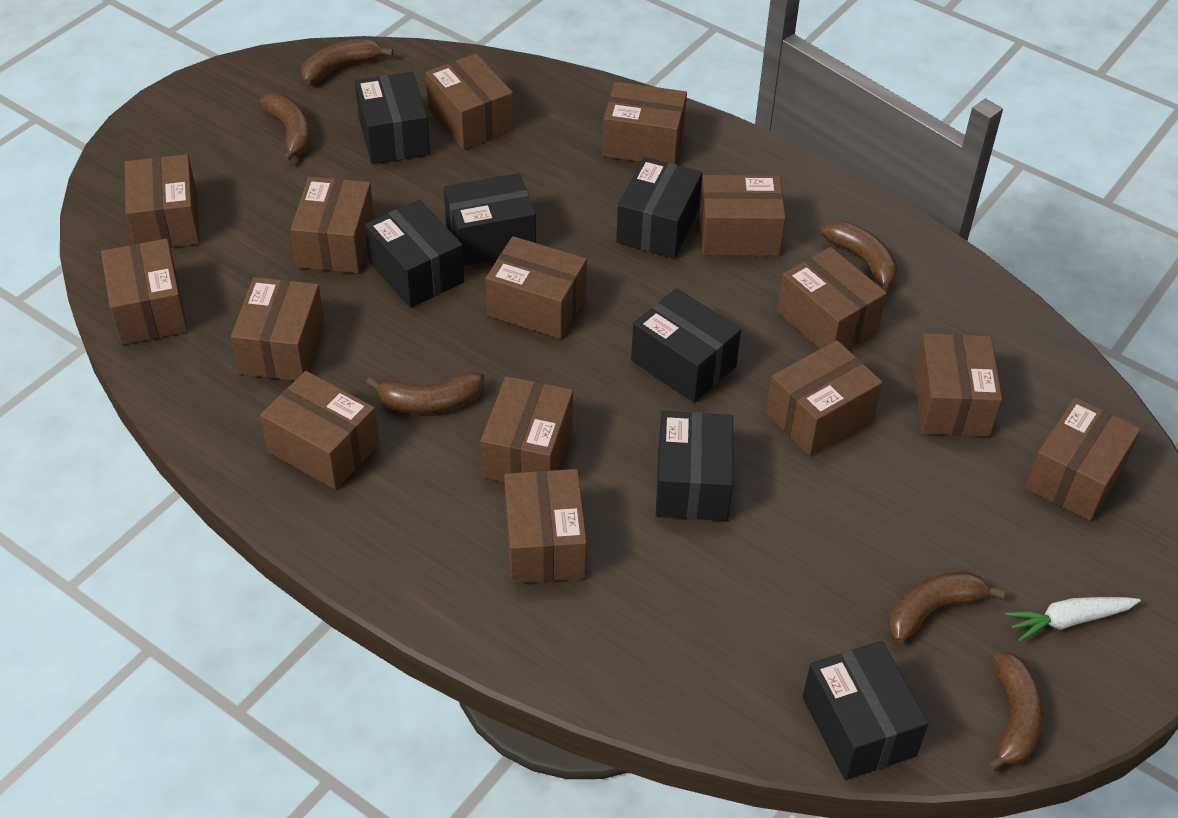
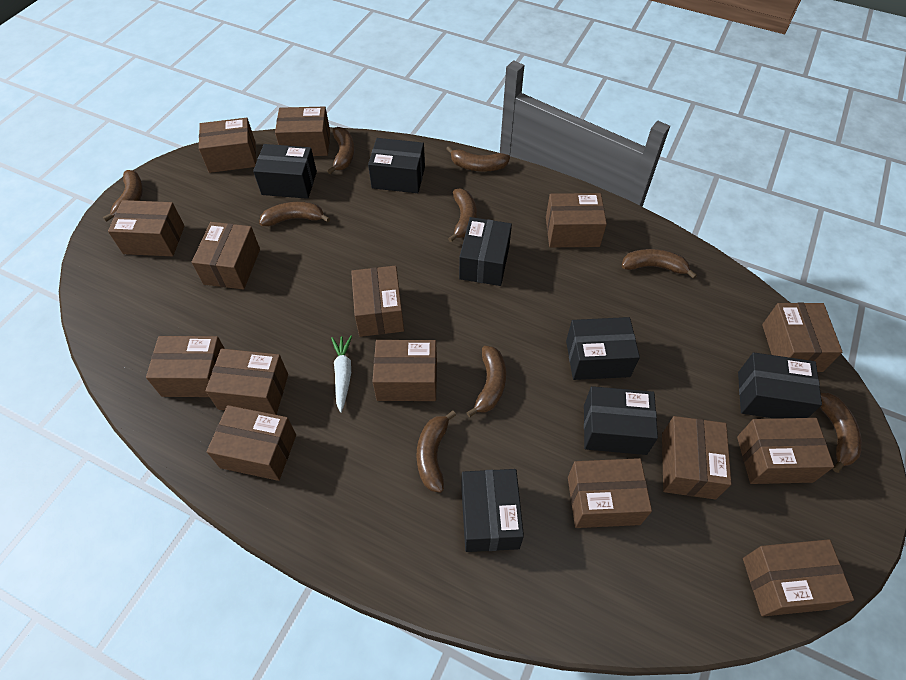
brown banana: [260,94,311,163] [301,39,393,84] [366,372,484,414] [821,221,898,295] [888,572,1005,642] [986,652,1044,772] = 6 -> [103,170,143,222] [259,202,330,226] [327,127,355,174] [417,410,456,493] [446,146,510,172] [448,188,477,242] [466,346,506,417] [622,249,697,279] [820,393,862,473] = 9

